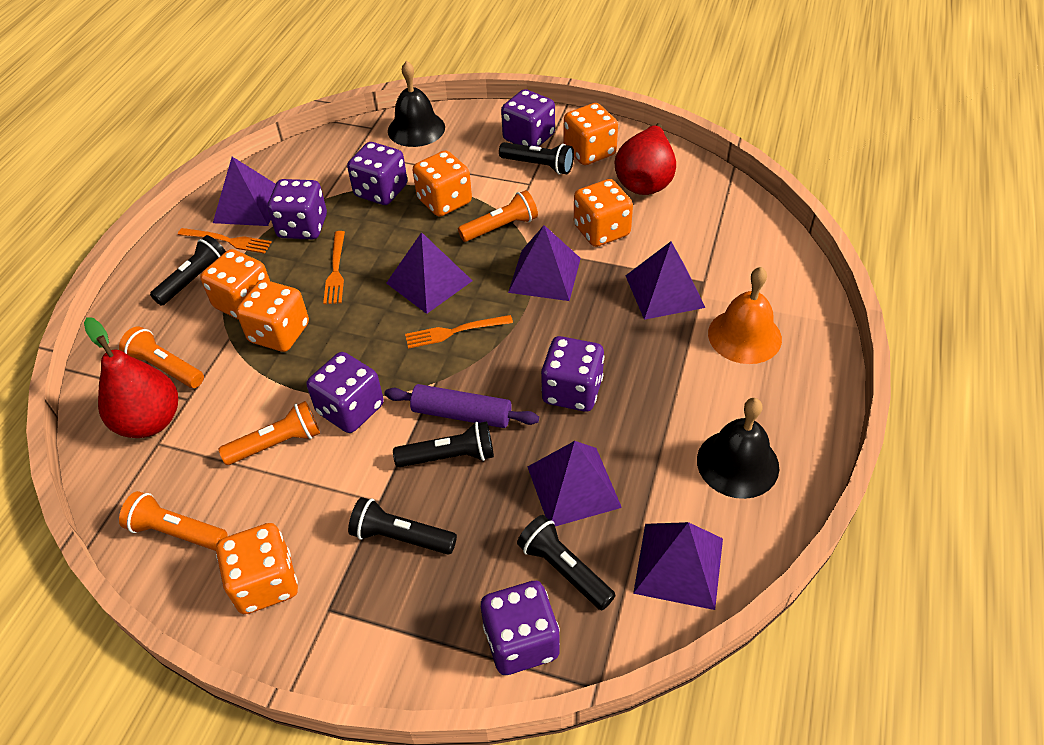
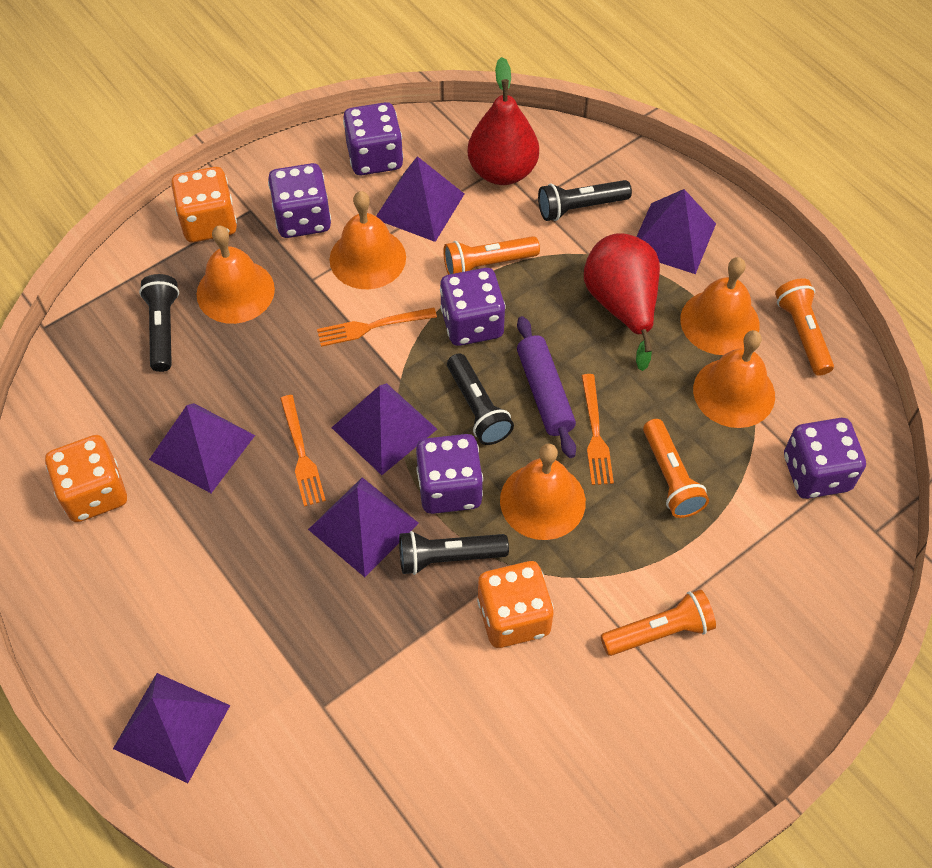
black bell: [388,61,445,147] [697,398,779,499] = 2 -> none = 0
black flashlight: [150,235,226,306] [348,497,457,555] [393,421,494,467] [499,142,574,174] [517,515,616,610] = 5 -> [139,274,179,372] [399,531,509,575] [447,353,514,445] [538,180,632,221] = 4
orange bell: [708,267,782,364] = 1 -> [197,225,275,324] [329,191,406,289] [500,443,586,540] [680,257,760,355] [693,330,775,428] = 5
orange dice: [200,249,270,320] [216,523,298,614] [236,280,309,352] [413,150,472,217] [564,103,618,165] [574,179,633,247] = 6 -> [45,435,127,522] [171,167,237,242] [477,561,554,648] = 3
purple dice: [268,179,327,239] [307,352,384,433] [347,142,407,205] [481,581,560,675] [501,89,555,147] [541,336,604,412] = 6 -> [268,163,331,238] [343,102,403,175] [416,434,483,514] [440,268,506,346] [784,418,866,499] = 5

